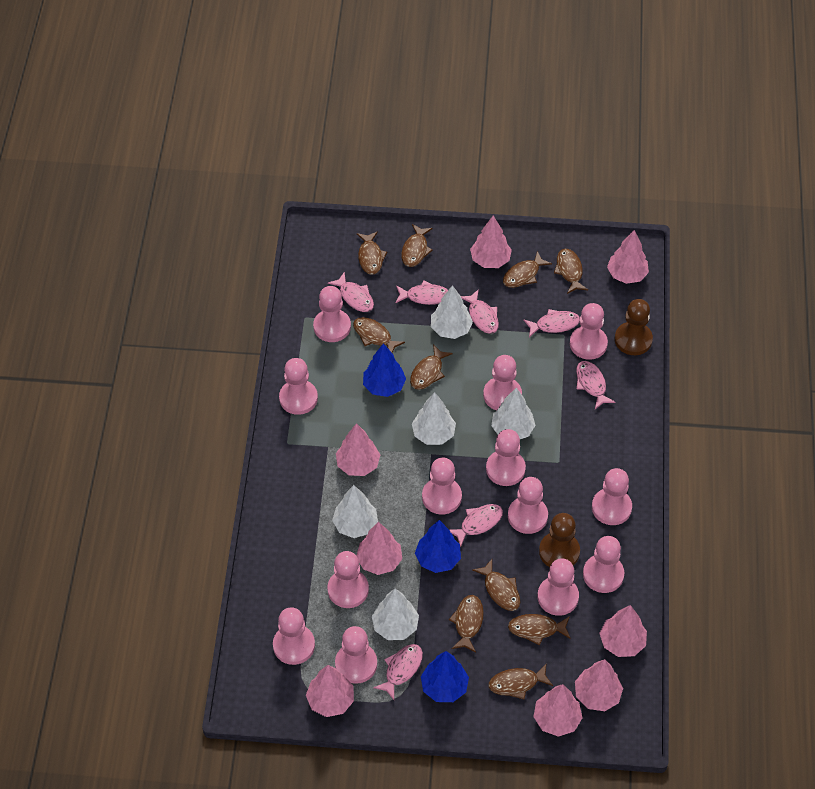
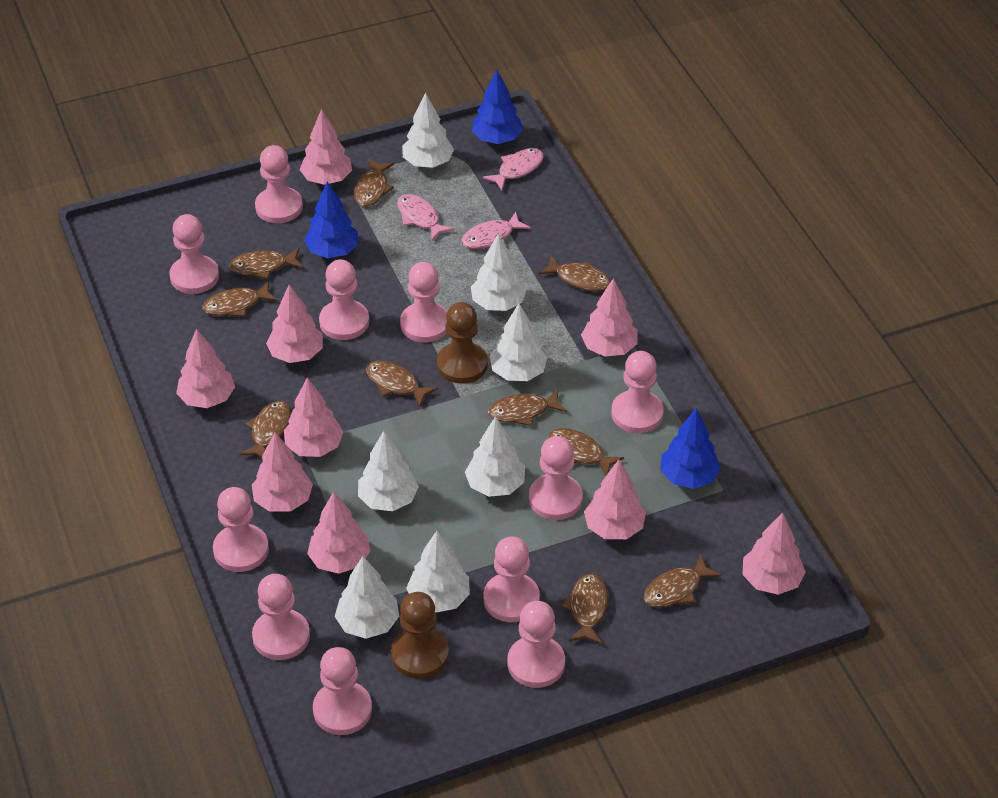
pink fish: [328,272,374,312] [373,644,423,700] [395,281,448,305] [450,504,503,547] [461,289,499,334] [523,309,580,337] [576,361,616,409] = 7 -> [397,194,454,241] [461,212,531,249] [483,148,543,190] = 3
pink pawn: [273,607,315,665] [279,358,318,415] [313,286,351,342] [327,551,369,608] [335,626,377,684] [422,458,462,515] [483,355,522,410] [486,429,526,486] [508,477,548,534] [537,558,579,616] [570,303,608,360] [583,536,624,593] [592,468,632,525] = 13 -> [170,214,219,294] [213,487,269,572] [252,574,310,660] [255,145,303,223] [313,647,372,735] [319,259,369,340] [400,262,447,342] [484,536,540,622] [508,601,565,688] [529,436,583,520] [611,351,664,433] = 11
pink tree: [306,665,354,717] [336,423,380,476] [356,522,402,575] [470,215,512,268] [533,684,582,737] [575,659,623,711] [600,605,647,657] [607,230,649,284] = 8 -> [176,329,235,408] [252,432,313,512] [266,285,323,363] [284,378,343,457] [299,109,352,185] [307,492,370,574] [581,278,637,357] [584,460,646,539] [742,512,806,595] = 9
white tree: [332,485,378,538] [372,589,419,640] [412,392,456,445] [431,285,473,339] [491,388,536,439] = 5 -> [335,556,399,639] [358,431,419,511] [402,93,454,168] [406,531,470,613] [465,416,525,497] [471,234,527,311] [490,304,547,381] = 7

